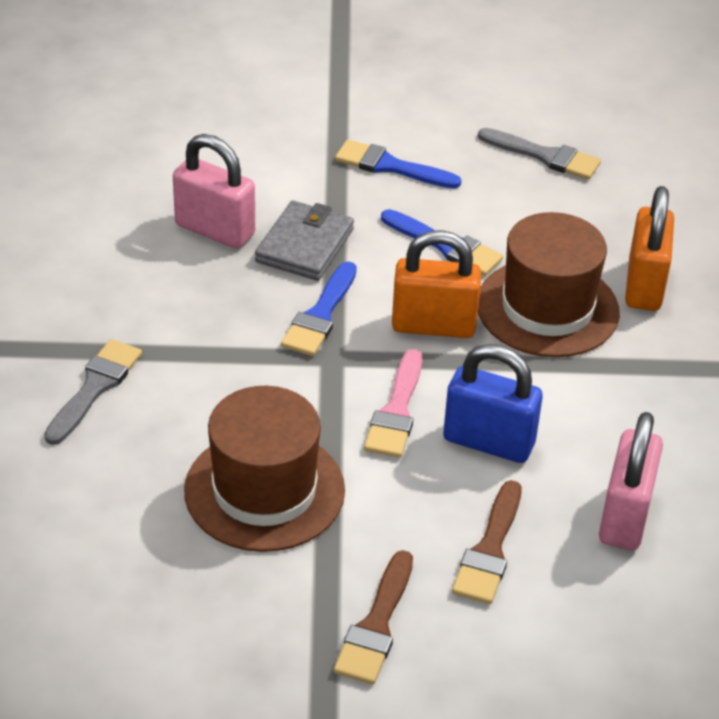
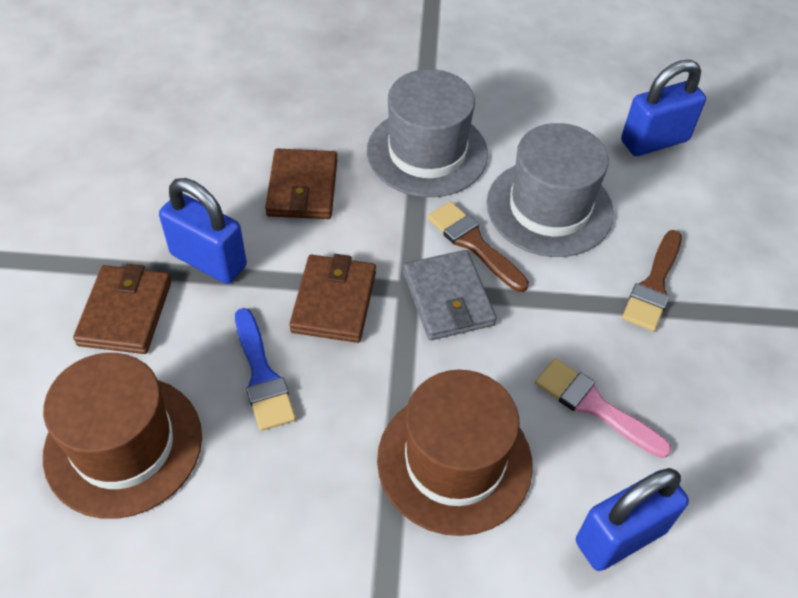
blue brush: [281,261,357,356] [335,139,461,189] [381,209,503,276] = 3 -> [235,308,296,431] = 1
blue padlock: [443,344,543,463] = 1 -> [159,178,247,284] [576,468,689,571] [621,60,706,156] = 3
brown wallet: none = 0 -> [73,264,171,354] [265,148,337,219] [289,254,376,343] = 3
grey brush: [44,339,142,445] [478,128,601,180] = 2 -> none = 0
grey hat: none = 0 -> [367,69,488,197] [487,123,614,257] = 2
orange padlock: [392,230,481,338] [625,186,674,311] = 2 -> none = 0
pink padlock: [173,134,255,249] [599,412,663,550] = 2 -> none = 0

